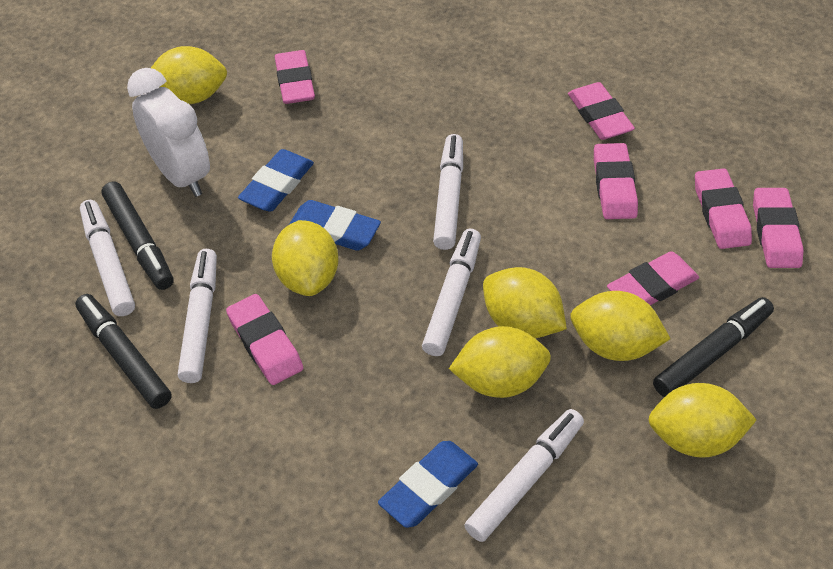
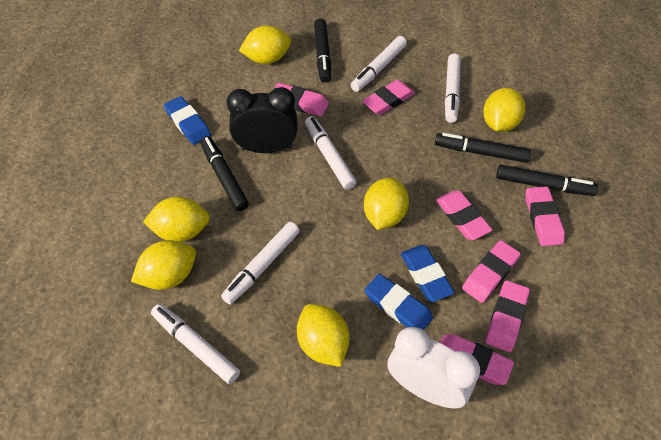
black clock: none = 0 -> [227,87,298,153] = 1
black marker: [75,294,172,409] [102,181,173,290] [653,297,774,397] = 3 -> [201,136,249,211] [314,18,331,83] [435,133,531,163] [496,165,598,196] = 4

